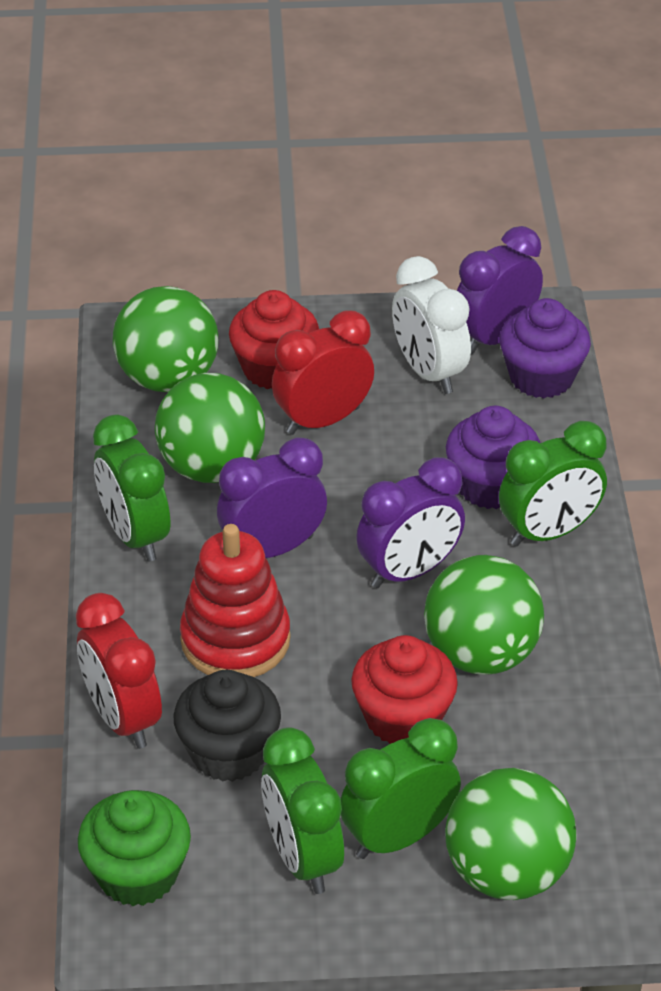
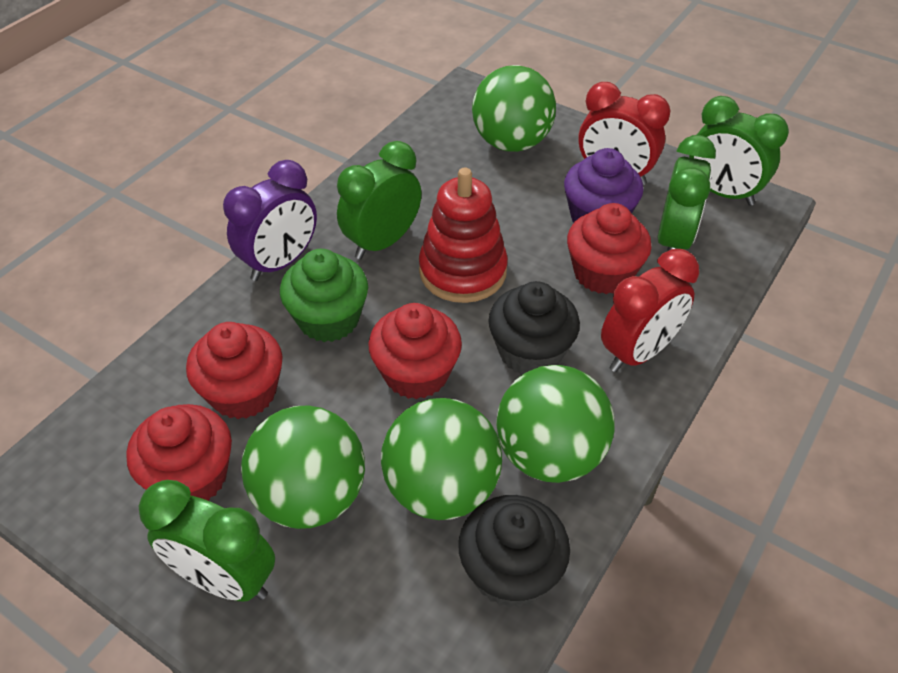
black cupcake: [173,670,281,782] = 1 -> [458,495,570,608] [489,281,580,375] = 2
purple clock: [217,437,327,558] [356,457,465,588] [457,226,543,355] = 3 -> [223,160,317,281] = 1
purple cupcake: [446,406,540,509] [499,298,591,398] = 2 -> [564,148,643,223] = 1
red cupcake: [229,290,319,389] [351,635,458,744] = 2 -> [126,404,232,501] [186,322,283,419] [369,303,462,399] [567,203,652,294] = 4
white clock: [392,256,471,394] = 1 -> none = 0

